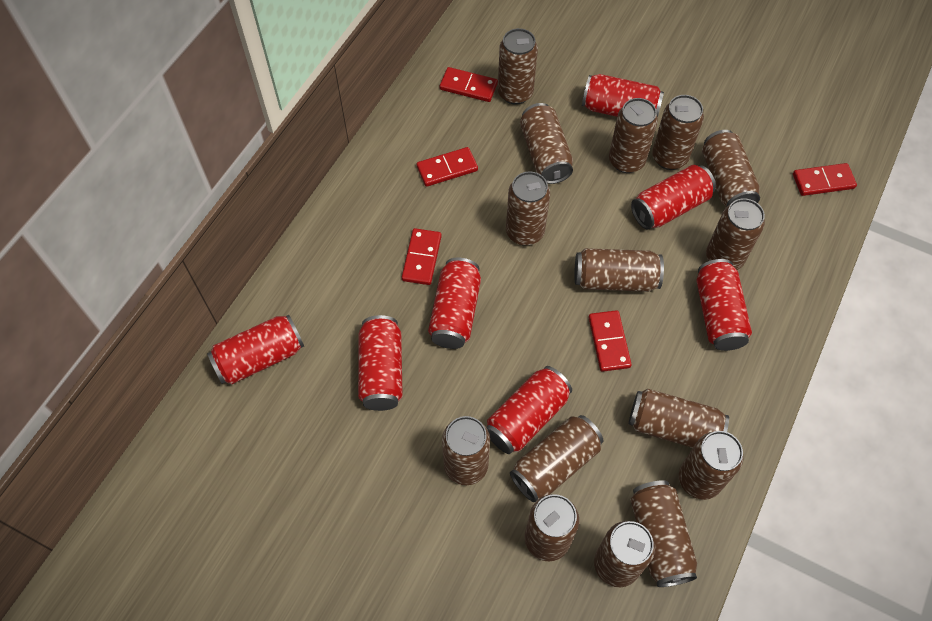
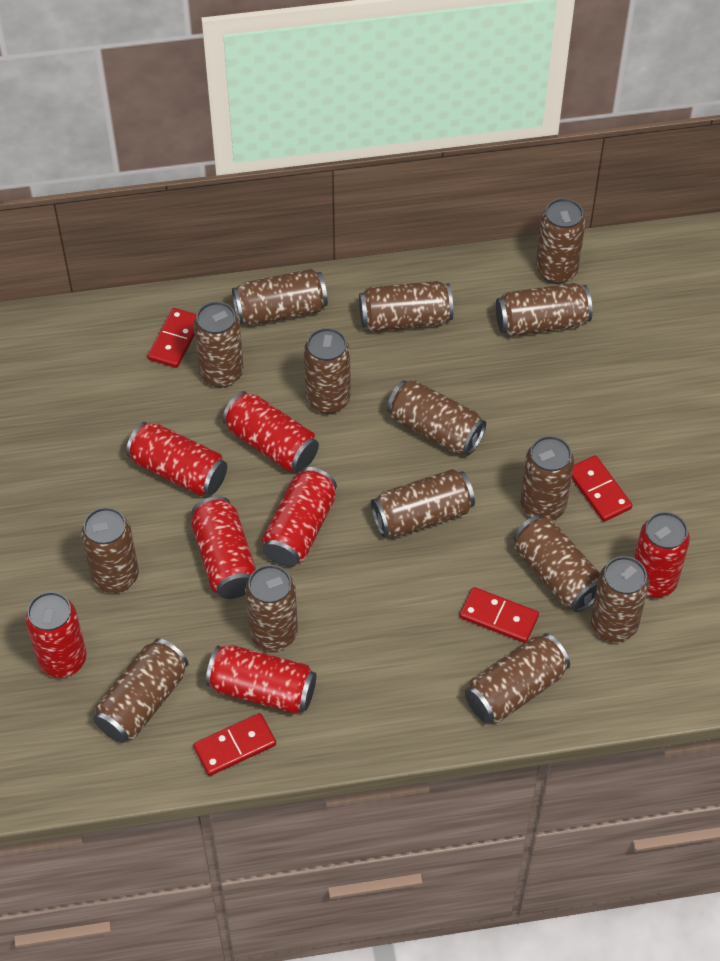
red domino: [402,228,442,285] [417,147,478,187] [440,67,498,102] [589,310,632,372] [793,163,857,196] = 5 -> [148,308,197,368] [193,713,276,776] [460,587,539,643] [572,455,632,522] = 4

